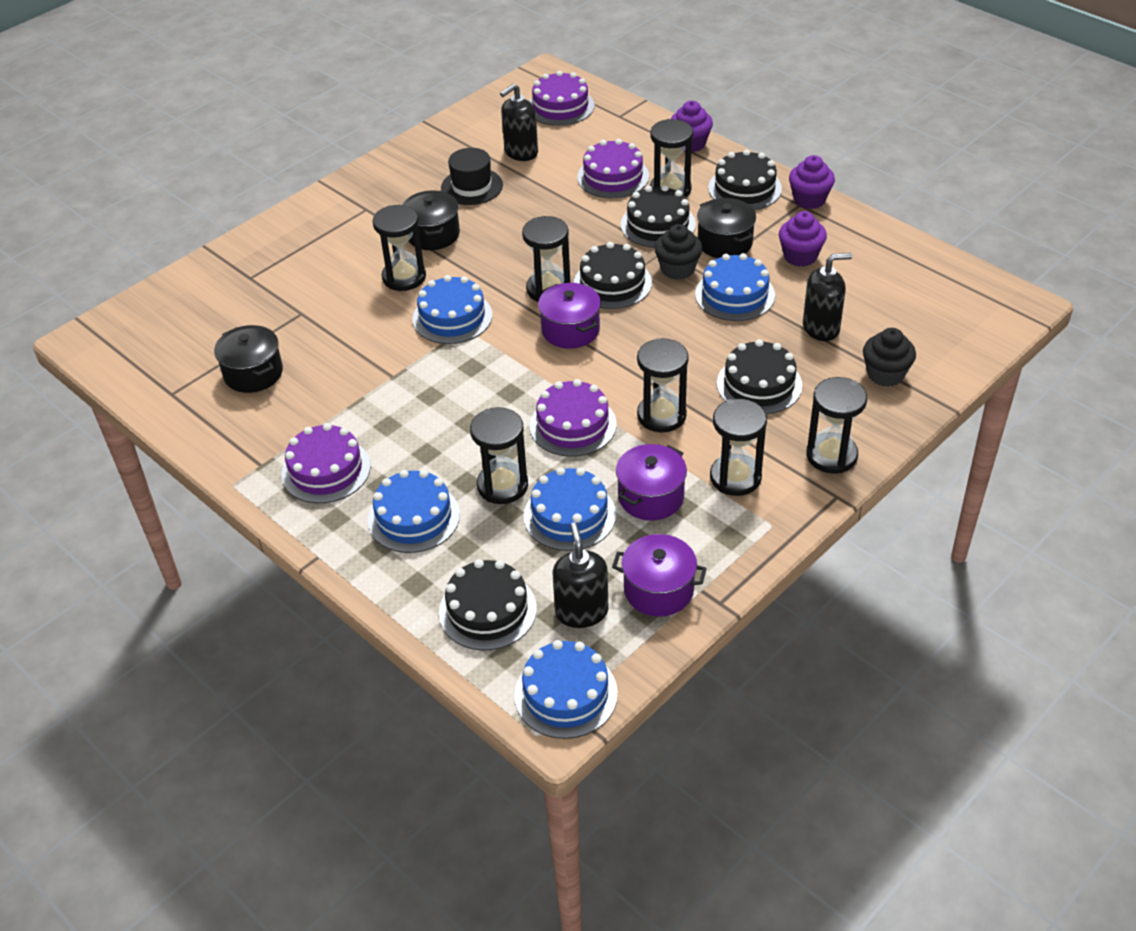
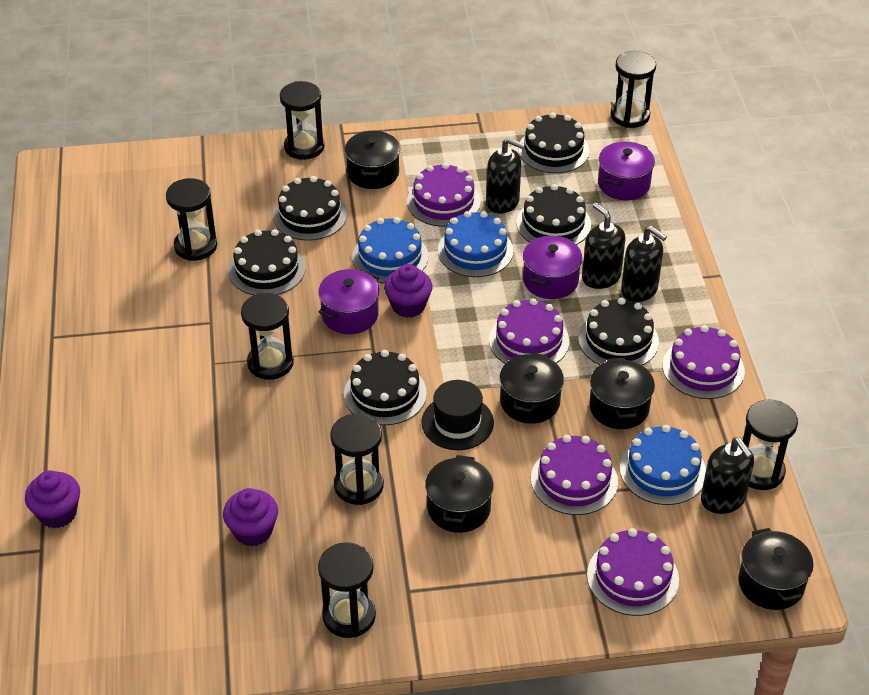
black cake: [439,559,537,651] [574,242,652,309] [621,185,696,248] [708,149,782,210] [717,339,802,414] = 5 -> [229,229,306,295] [273,176,347,241] [344,350,427,425] [516,184,591,245] [518,112,589,173] [578,298,659,365] = 6
black cupcake: [654,224,703,280] [863,328,916,387] = 2 -> none = 0
black pot: [214,325,283,393] [402,191,460,250] [697,198,756,258] = 3 -> [345,131,400,189] [425,455,494,533] [499,352,564,424] [589,358,655,429] [738,528,813,610] = 5
black soap dispenser: [500,84,538,161] [552,522,609,628] [803,253,852,341] = 3 -> [486,138,525,214] [582,203,625,289] [621,226,667,302] [701,437,754,514] = 4
blue cake: [368,470,460,553] [413,275,492,344] [514,640,618,739] [524,467,616,551] [695,253,775,321] = 5 -> [352,217,428,284] [438,211,514,277] [619,425,706,505] = 3
purple cake: [281,423,371,503] [529,71,594,126] [530,379,617,457] [577,139,649,198] = 4 -> [407,163,481,227] [489,298,569,364] [531,435,618,515] [587,528,679,616] [663,325,745,399] = 5

